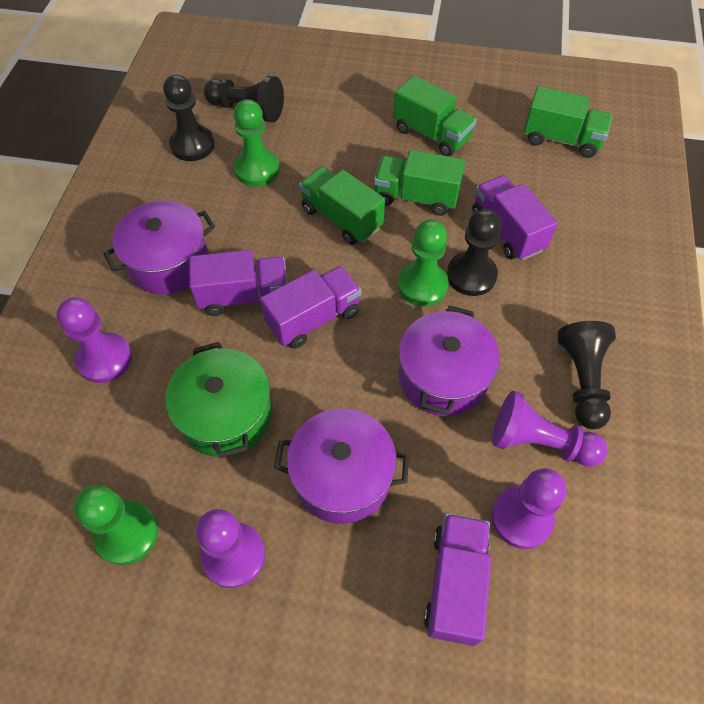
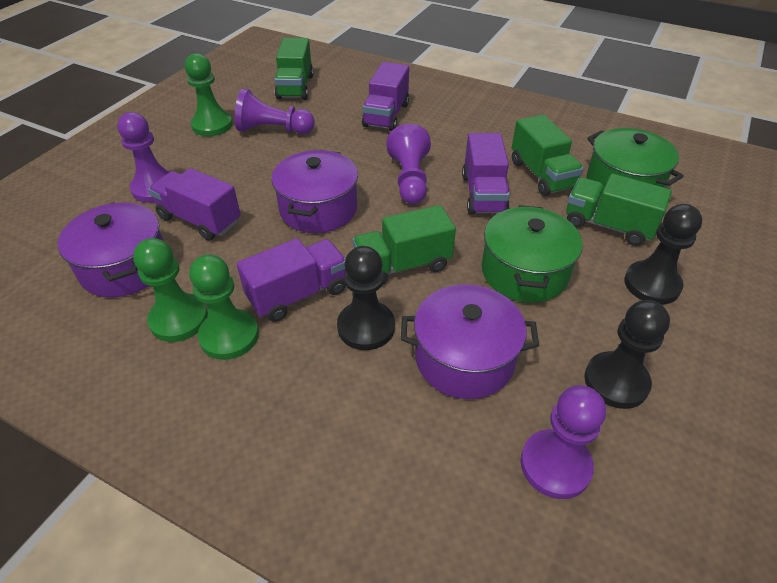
black pawn: [163,74,215,161] [204,76,284,122] [447,209,501,296] [557,321,616,429] = 4 -> [337,246,395,350] [584,300,670,409] [624,204,702,305] = 3
green pot: [165,342,272,458] = 1 -> [482,205,583,303] [587,128,684,195] = 2

